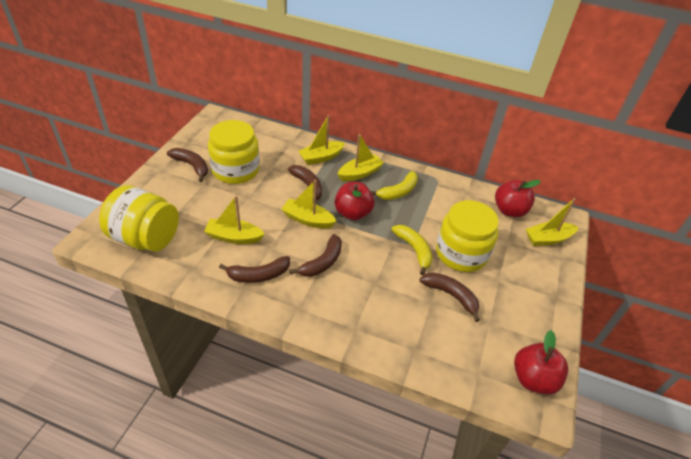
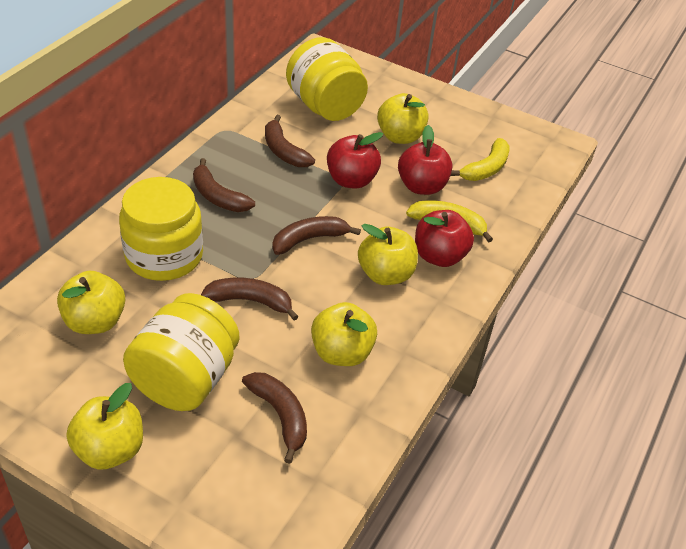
yellow apple: none = 0 -> [57,271,125,334] [66,383,143,470] [311,302,377,366] [358,224,418,285] [377,93,429,144] = 5
yellow boat: [204,196,265,244] [281,180,337,229] [298,115,345,165] [338,134,384,181] [526,198,579,246] = 5 -> none = 0

